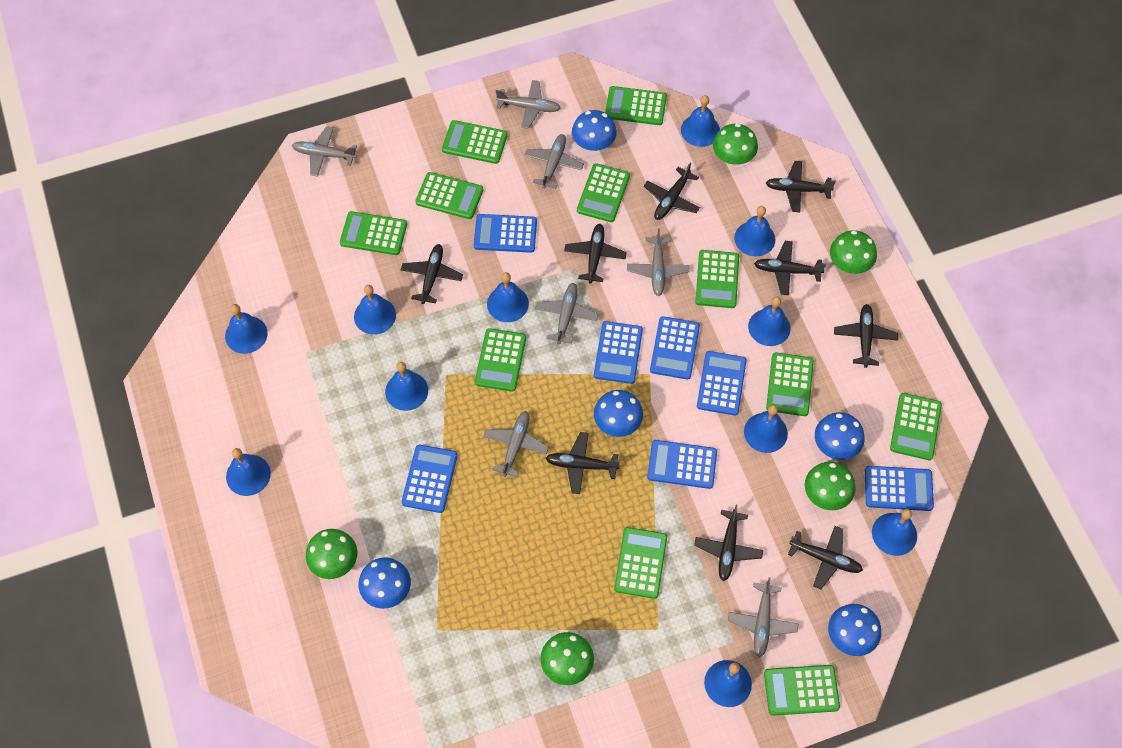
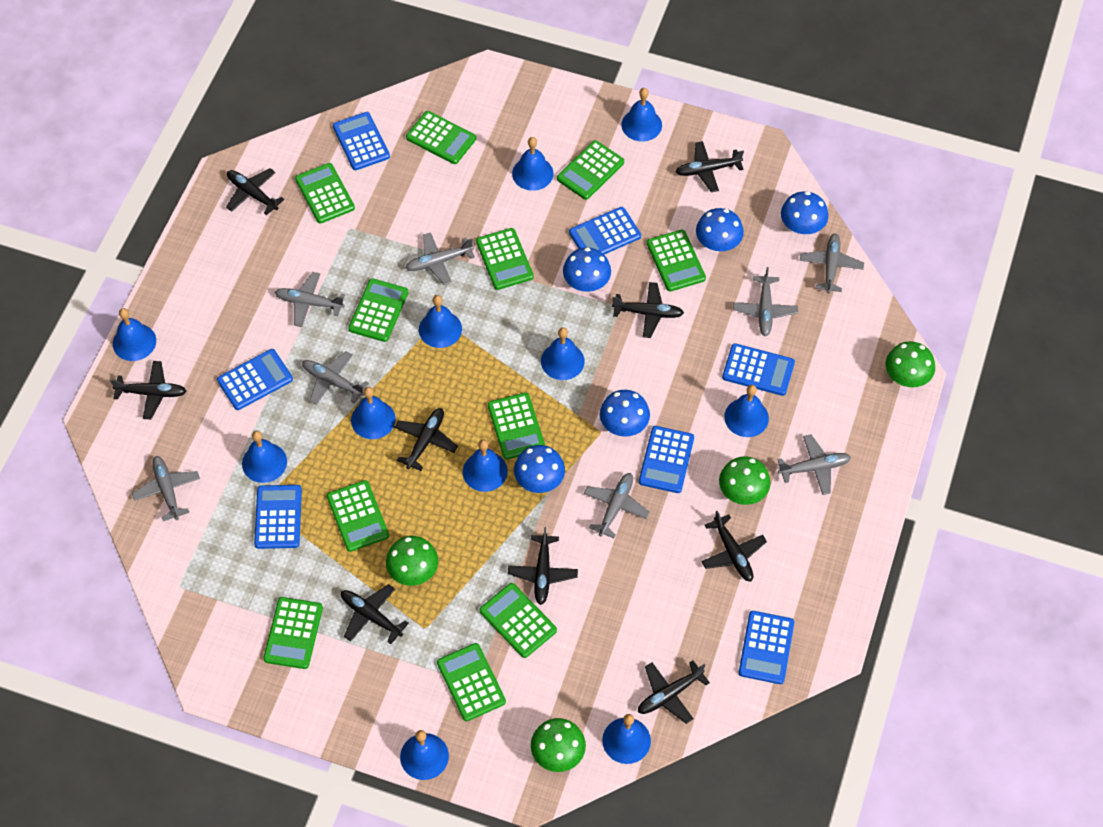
green mushroom: [306,529,357,579] [540,632,594,685] [713,123,758,165] [805,462,856,510] [830,230,877,274] = 5 -> [386,536,438,586] [531,718,586,772] [719,456,770,505] [886,341,935,387] = 4
grey plane: [292,126,357,177] [483,411,549,477] [496,80,561,129] [524,134,584,189] [535,283,599,344] [627,228,689,296] [728,577,798,657] = 7 -> [132,456,200,521] [275,272,345,327] [302,352,369,405] [406,233,475,285] [584,473,650,538] [733,267,798,336] [777,435,851,495] [800,233,864,293] = 8

